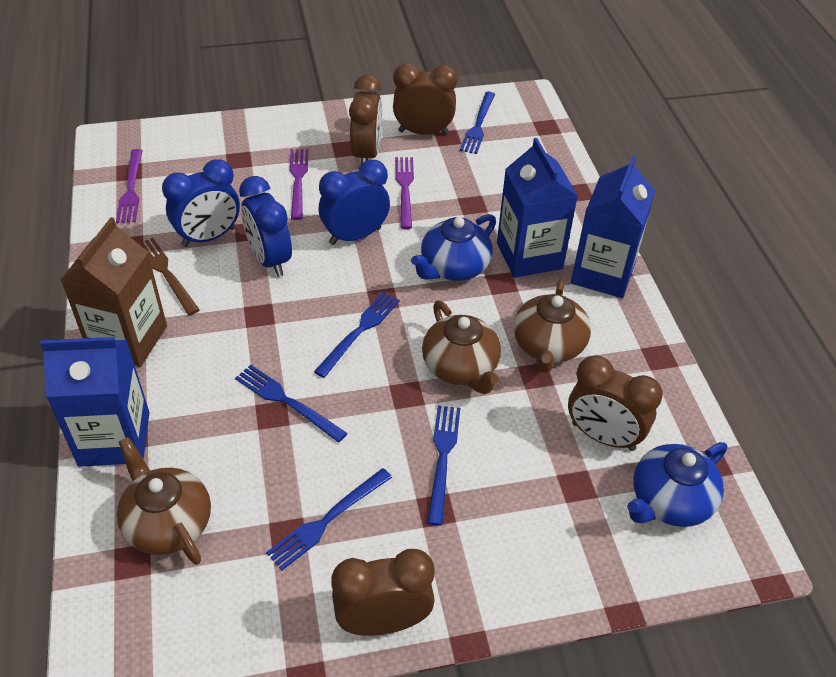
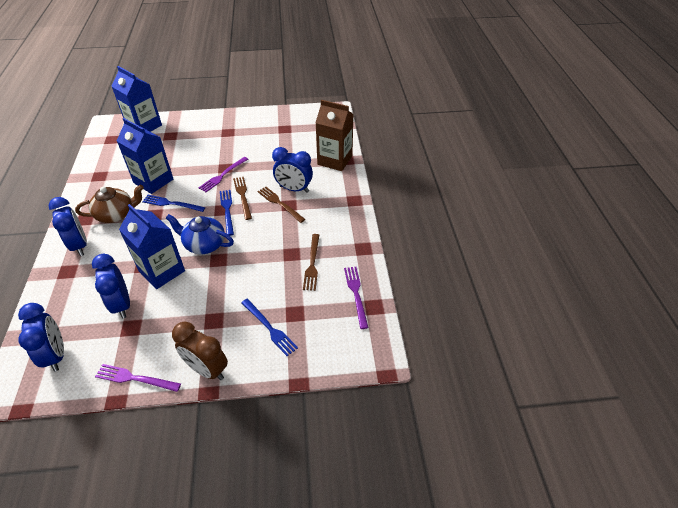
blue clock: [162,159,240,247] [239,176,292,277] [319,160,390,245] = 3 -> [18,303,64,372] [49,197,87,256] [92,254,130,319] [272,147,313,193] = 4
blue fork: [235,365,347,443] [266,468,392,570] [314,292,400,378] [427,406,460,526] [460,92,495,154] = 5 -> [142,195,205,212] [220,190,234,236] [241,299,298,356] = 3
blue teapot: [411,214,496,281] [627,442,727,527] = 2 -> [166,214,234,254] = 1
brown clock: [331,549,435,636] [349,74,382,164] [393,63,458,135] [568,355,663,451] = 4 -> [172,321,228,380] = 1
brown fork: [140,238,200,315] = 1 -> [233,177,252,220] [257,187,306,223] [303,234,319,291] = 3
brown teapot: [117,437,211,565] [422,300,501,394] [514,279,591,373] = 3 -> [75,185,144,223] = 1

